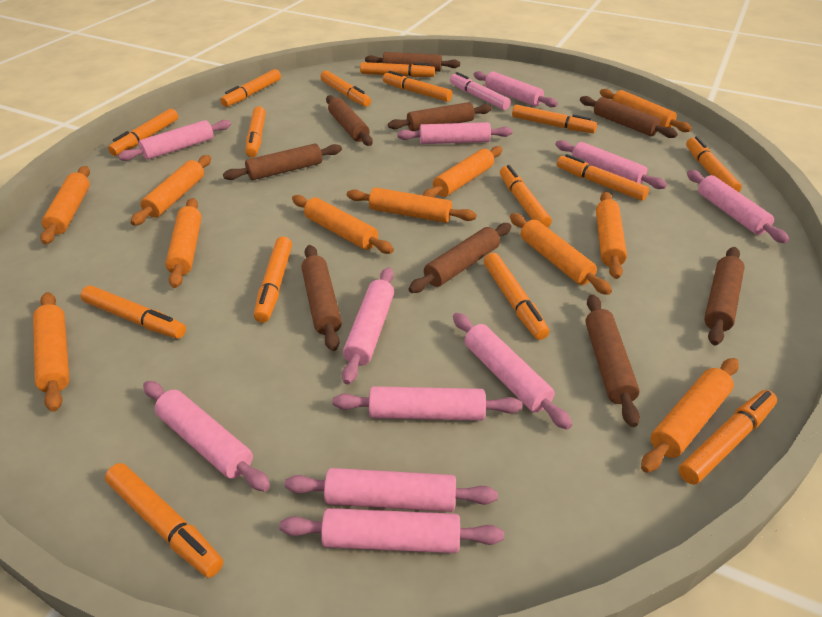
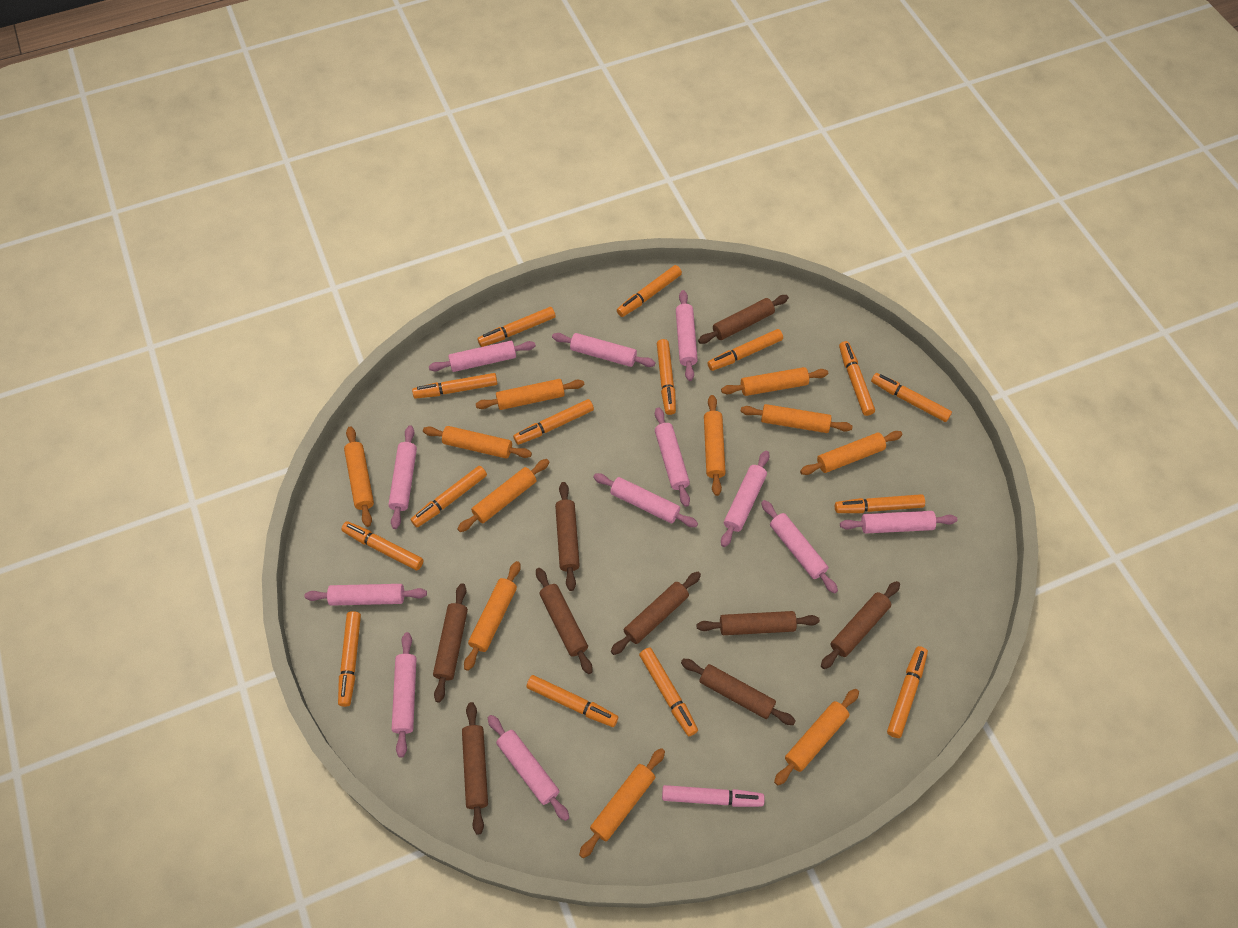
pink rolling pin: [118,120,231,161] [143,381,270,492] [279,508,504,553] [285,468,498,512] [333,386,523,421] [342,267,394,385] [397,122,513,144] [453,313,572,430] [473,71,558,107] [556,140,667,189] [687,170,789,243] = 11 -> [304,584,427,606] [388,426,417,529] [392,632,416,758] [429,341,536,372] [488,715,569,821] [552,333,656,367] [593,473,698,527] [655,407,690,507] [676,290,698,381] [721,451,769,547] [761,500,838,594] [840,511,958,534] = 12

